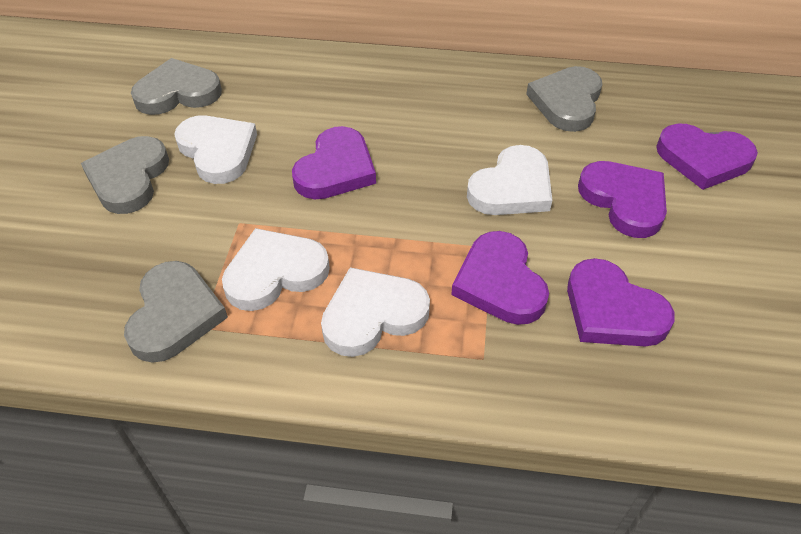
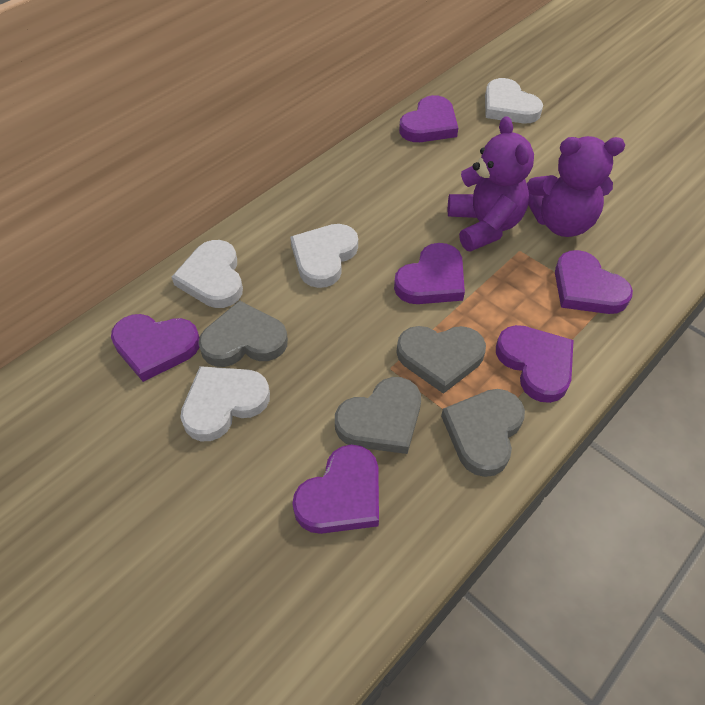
purple heart: [292,126,376,199] [451,231,549,325] [567,258,674,347] [578,161,667,238] [656,124,758,190] = 5 -> [111,314,200,382] [292,445,379,534] [394,243,465,304] [399,95,458,142] [496,325,574,403] [555,250,633,314] = 6
purple teddy bear: none = 0 -> [448,116,534,252] [527,136,625,237] = 2

